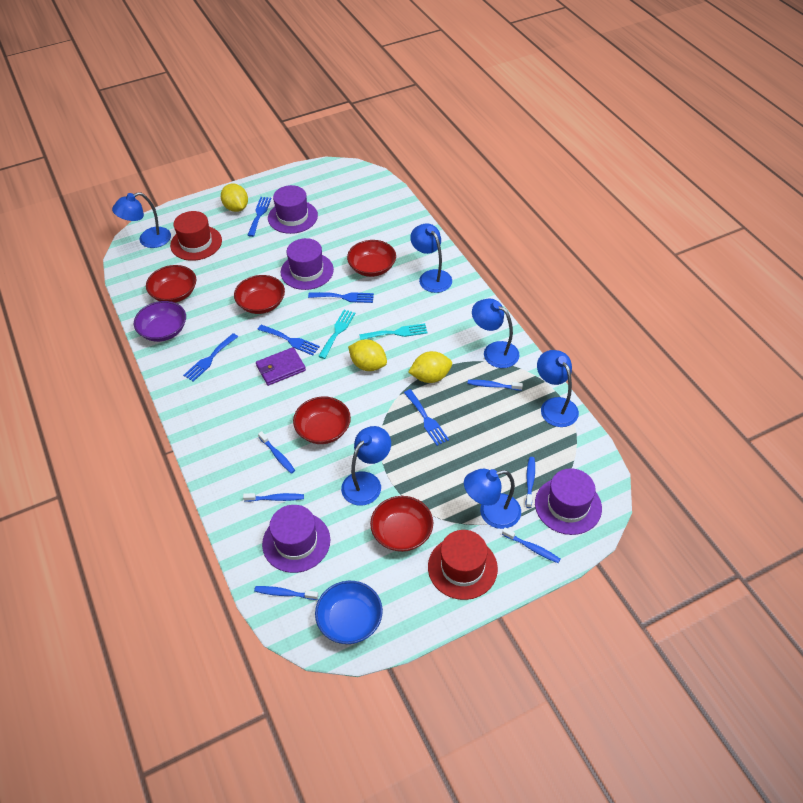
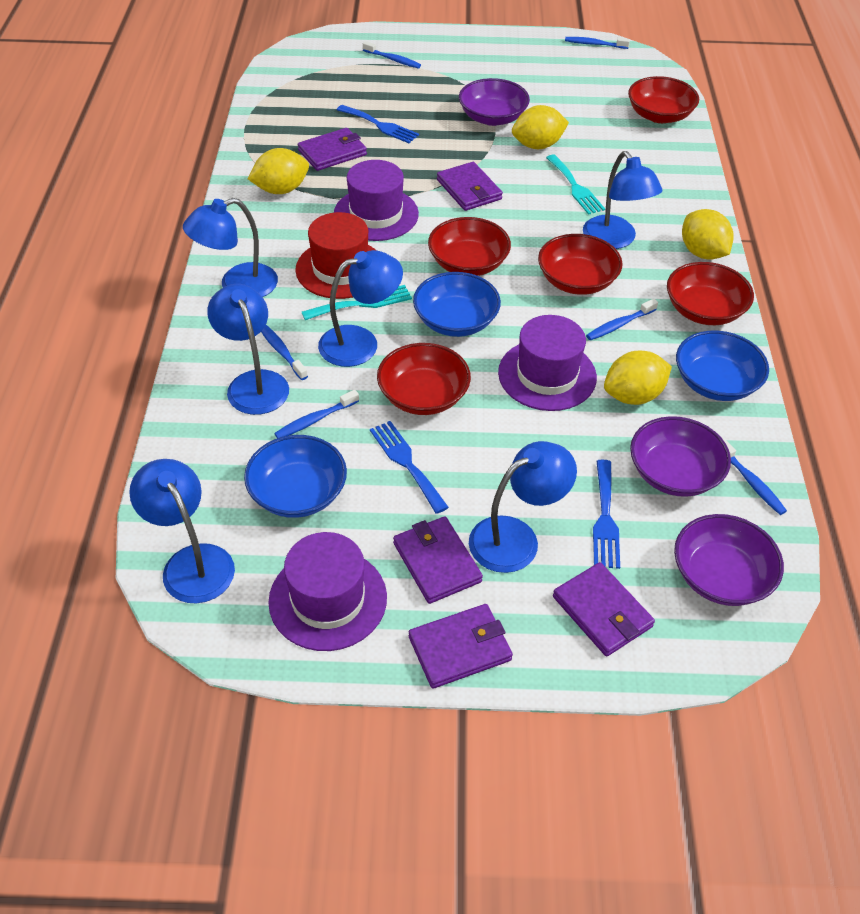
blue bowl: [315,581,383,644] = 1 -> [244,435,347,518] [413,272,501,337] [676,331,769,401] = 3
blue fork: [183,333,238,381] [248,197,272,237] [257,325,320,355] [308,292,374,303] [404,389,449,446] = 5 -> [337,105,419,143] [370,421,449,514] [593,460,620,569] = 3
purple bowl: [134,301,186,342] = 1 -> [459,78,530,126] [630,416,731,497] [674,514,784,606] = 3
purple hat: [262,505,330,573] [268,185,318,234] [281,238,334,290] [535,468,602,535] = 4 -> [268,532,387,651] [334,160,419,241] [498,315,597,411] = 3
purple wallet: [256,347,306,386] = 1 -> [298,128,367,171] [393,516,483,604] [409,604,513,689] [437,162,503,211] [553,562,655,656] = 5
red hat: [170,211,222,261] [428,530,498,600] = 2 -> [295,212,376,299] = 1
yellow lemon: [221,184,248,212] [348,339,387,371] [408,351,452,383] = 3 -> [248,148,309,194] [512,105,569,149] [604,351,672,405] [682,209,733,260] = 4

